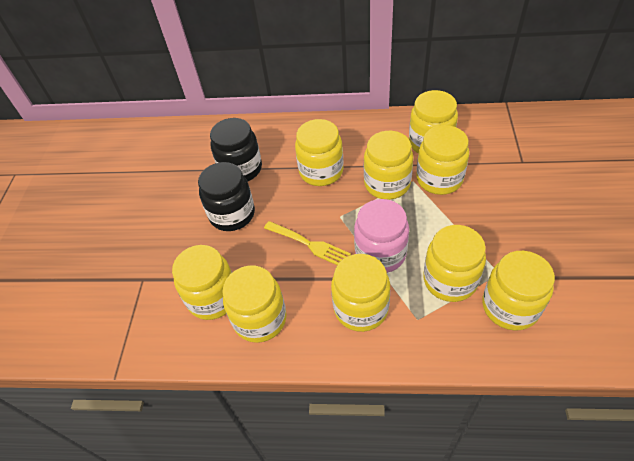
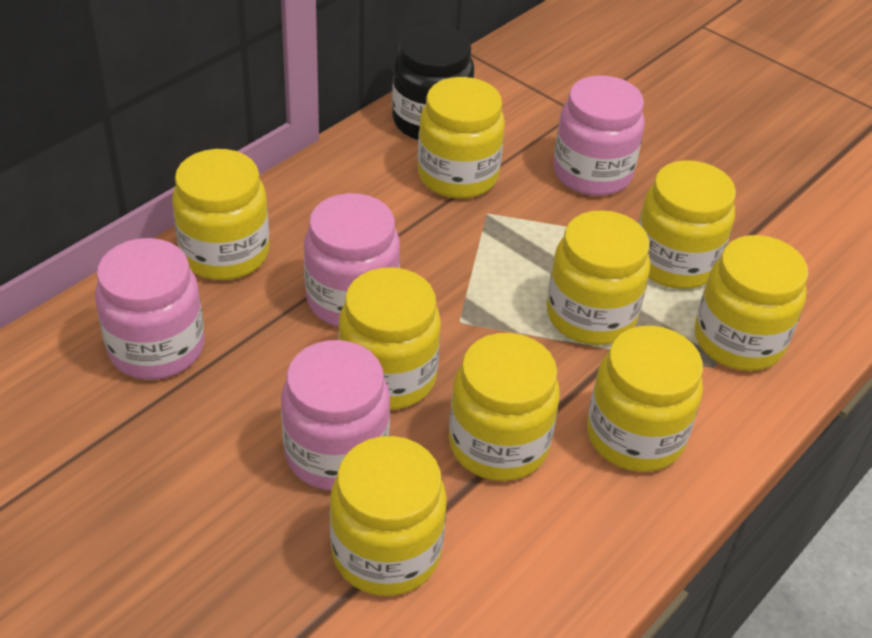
black jar: [198,162,255,231] [210,118,262,181] = 2 -> [392,26,474,140] = 1
pink jar: [354,199,409,273] = 1 -> [95,238,205,380] [281,340,390,490] [304,193,400,327] [553,75,645,196] = 4
yellow fork: [264,221,351,265] = 1 -> none = 0

